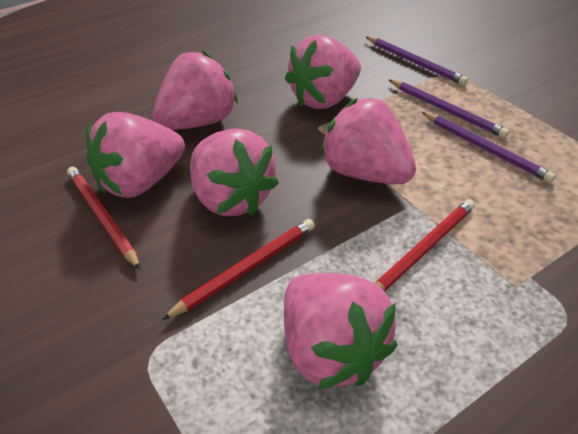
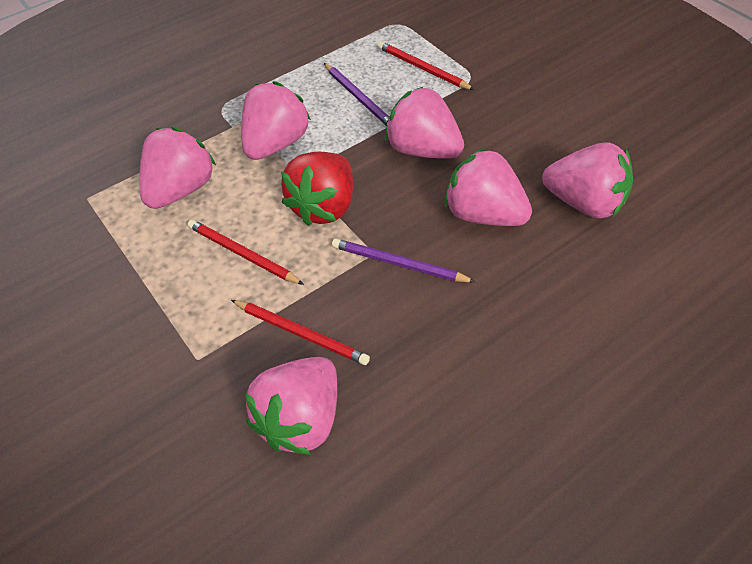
purple pencil: [366,37,468,85] [389,80,509,138] [422,112,556,183] = 3 -> [324,63,389,126] [332,239,476,282] = 2
red strawberry: none = 0 -> [281,152,353,226] = 1

